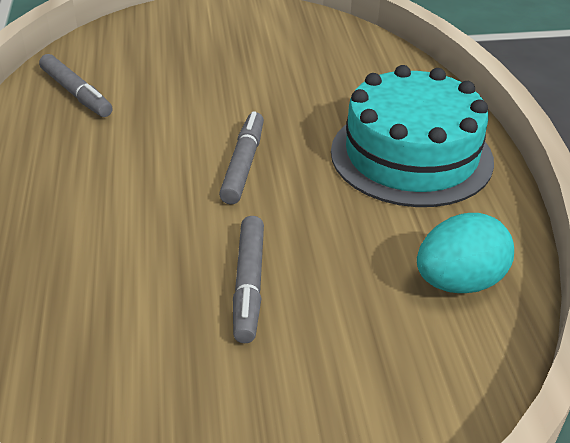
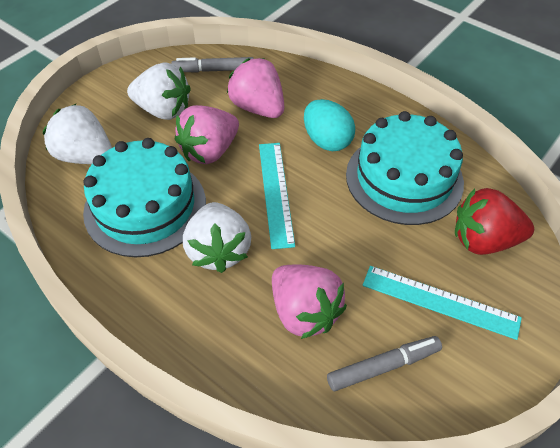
grey marker: [39,54,113,117] [219,111,264,204] [233,216,264,343] = 3 -> [171,57,254,73] [327,336,442,391] = 2
pink strawberry: none = 0 -> [175,105,239,164] [227,58,284,118] [272,264,347,339] = 3
red strawberry: none = 0 -> [455,188,534,255] = 1
turquoise cake: [331,65,494,207] = 1 -> [83,138,206,257] [346,111,464,225] = 2
turquoise ruler: none = 0 -> [259,143,295,249] [363,266,522,340] = 2
white strawberry: none = 0 -> [43,103,112,164] [127,62,191,120] [183,202,251,273] = 3

